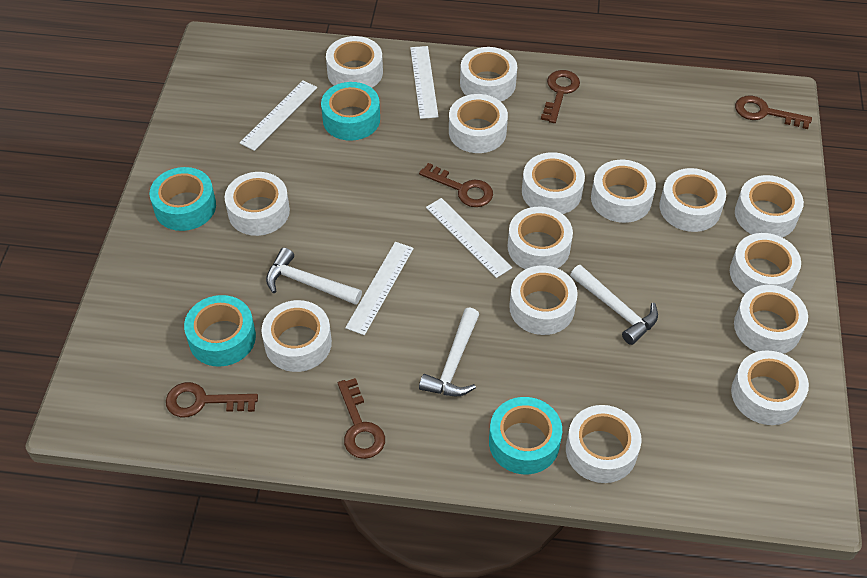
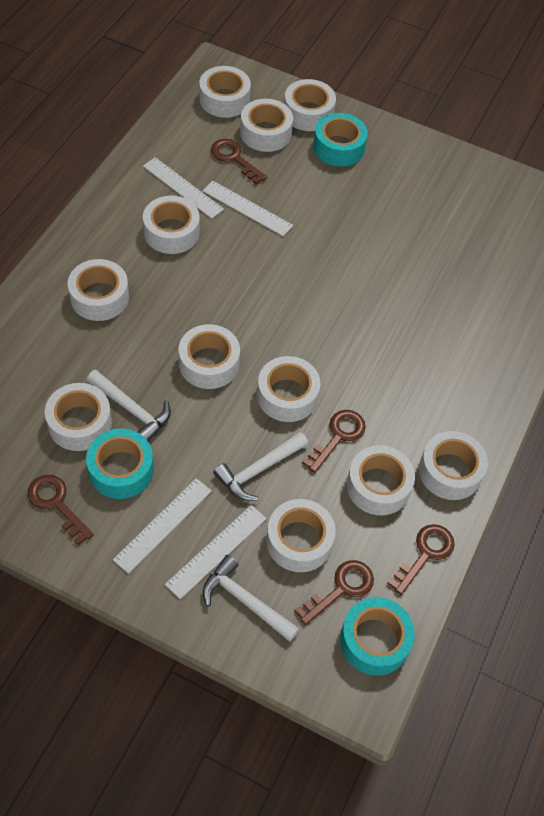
turquoise tape: [150,167,216,231] [184,295,256,367] [321,82,380,141] [489,397,562,474] = 4 -> [86,429,154,499] [313,113,368,167] [340,597,415,676] = 3
white tape: [225,172,290,236] [261,300,332,372] [326,36,383,88] [449,94,508,153] [460,47,517,101] [507,207,573,269] [509,265,578,335] [522,152,585,214] [566,405,641,483] [591,160,656,223] [659,168,726,232] [730,233,801,294] [731,351,809,425] [734,285,808,354] [735,175,804,237] = 15 -> [45,383,112,451] [68,259,129,321] [143,196,200,254] [178,324,240,389] [199,66,251,118] [240,99,293,152] [257,356,320,422] [266,499,336,572] [284,79,336,131] [347,445,415,516] [419,431,488,500] = 11

